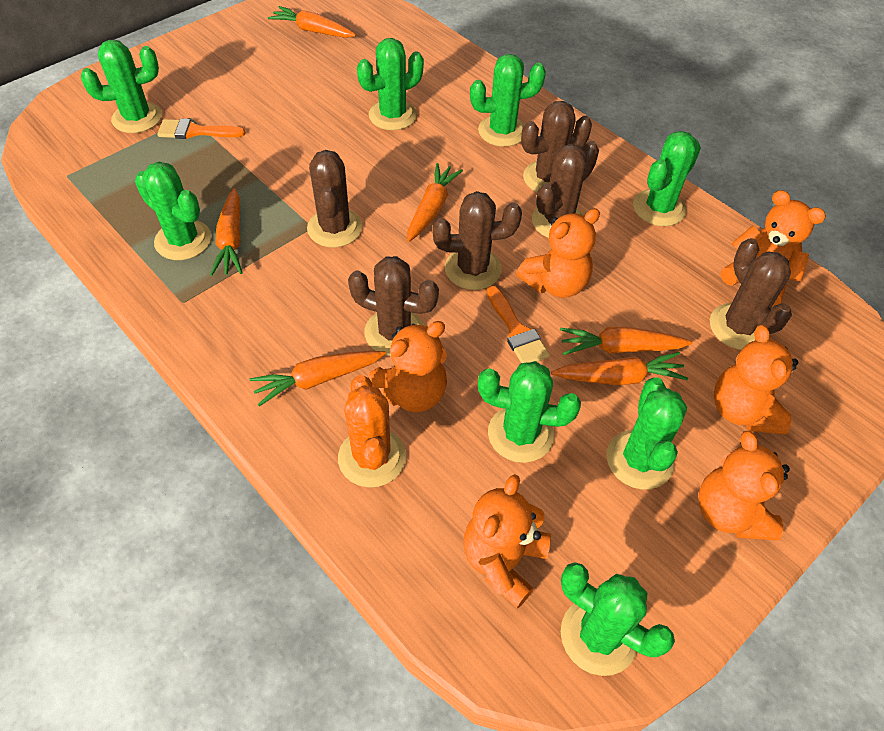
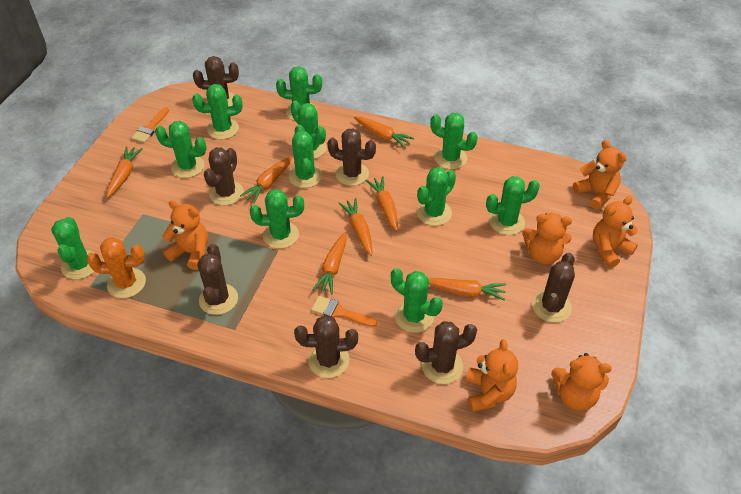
brown cactus: [307,150,362,247] [348,256,439,356] [432,191,522,290] [521,101,592,192] [532,141,599,238] [710,238,792,350] = 6 -> [193,56,239,107] [197,244,238,315] [204,148,244,205] [294,315,358,378] [327,128,376,186] [415,321,477,384] [532,253,575,323] = 7
green cactus: [81,40,162,133] [135,162,211,260] [357,38,424,130] [470,54,546,147] [478,361,581,463] [561,562,675,676] [606,377,687,489] [633,131,701,226] = 8 -> [51,217,96,279] [155,121,206,178] [192,84,243,140] [250,189,304,249] [276,66,322,121] [289,125,322,188] [291,101,327,159] [391,268,443,333] [417,167,456,226] [430,113,478,169] [486,176,540,235] = 11
orange carrot: [210,188,242,276] [250,351,386,406] [268,6,356,38] [407,163,463,242] [551,352,688,385] [560,327,693,355] = 6 -> [107,146,143,198] [240,156,292,204] [313,232,347,295] [338,198,372,256] [354,116,414,148] [366,176,398,231] [429,278,506,301] = 7

